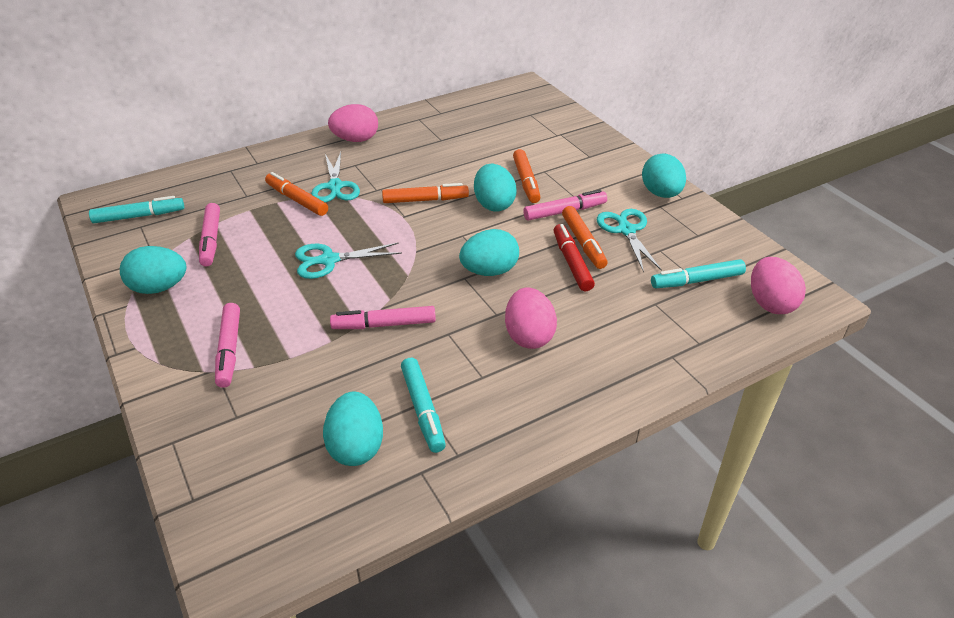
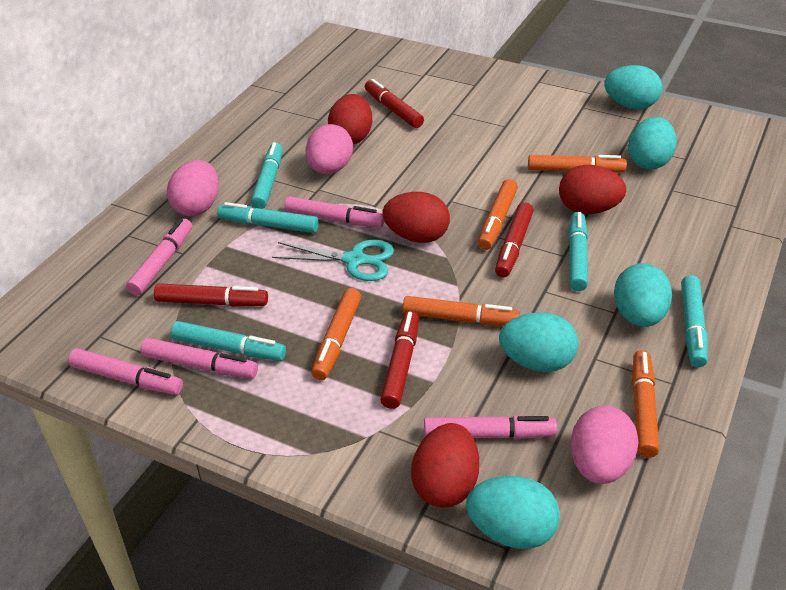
orange marker: [265,172,328,216] [382,183,469,203] [513,149,541,203] [562,206,608,269] = 4 -> [311,288,361,380] [403,296,520,326] [478,179,518,250] [528,155,627,173] [632,350,659,458] = 5
pink marker: [199,203,220,266] [215,303,240,388] [330,306,436,329] [523,190,607,221] = 4 -> [68,348,183,395] [126,219,192,296] [141,338,258,379] [284,197,385,228] [424,415,557,439] = 5
red egg: none = 0 -> [328,94,372,144] [383,192,450,243] [411,423,479,508] [559,165,626,214] = 4
red marker: [554,224,595,291] = 1 -> [154,283,268,307] [365,79,424,128] [380,311,419,409] [495,202,534,277] = 4
turquoise marker: [89,196,184,223] [401,358,446,453] [651,259,746,288] = 3 -> [171,321,286,361] [217,202,319,233] [251,142,283,209] [568,212,588,291] [681,275,708,367] = 5
turquoise scissors: [295,242,402,279] [311,152,360,203] [597,209,662,272] = 3 -> [272,240,394,281] = 1

